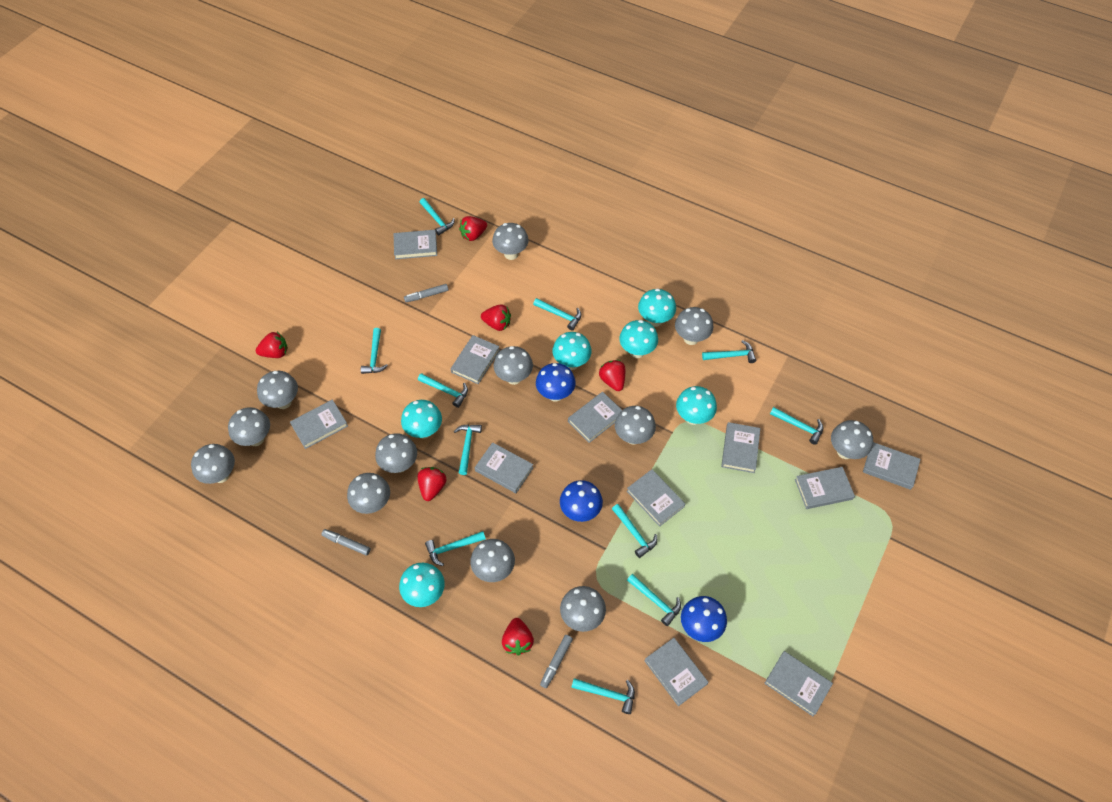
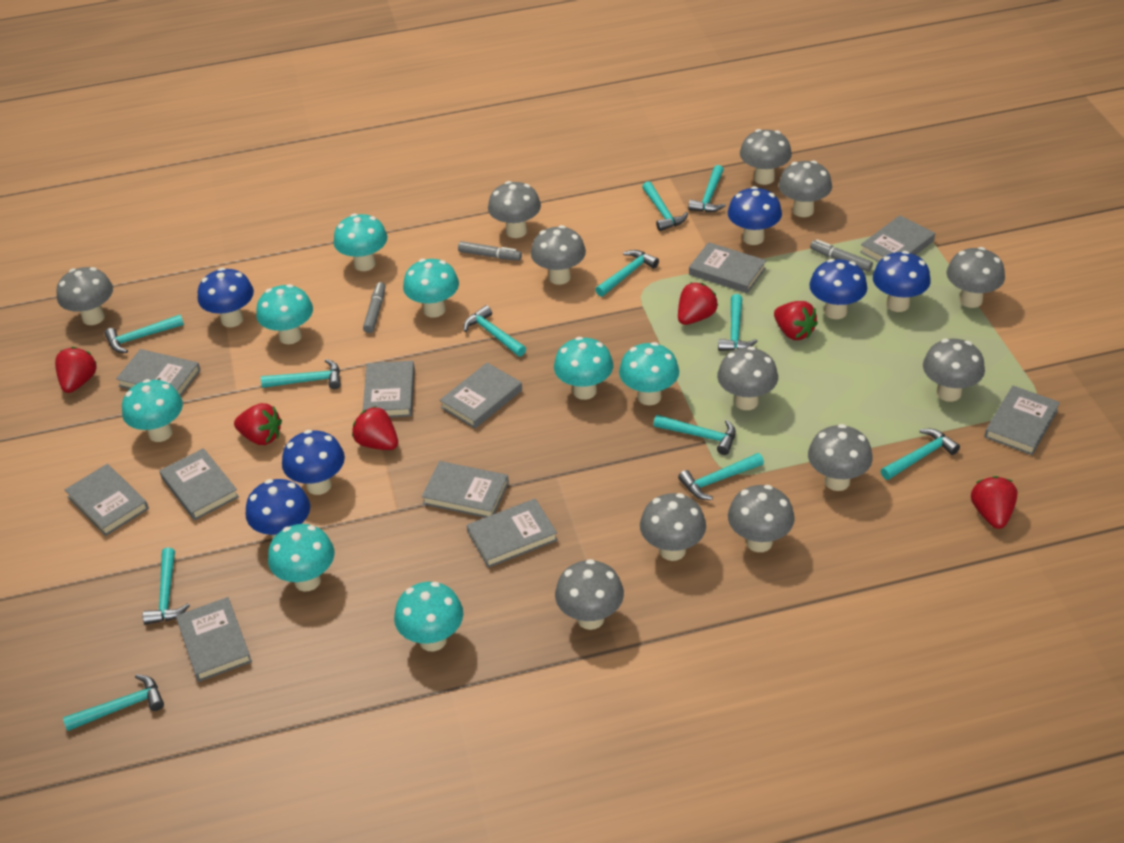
blue mushroom: [536,363,576,402] [560,480,603,522] [681,596,727,642] = 3 -> [198,268,254,327] [246,479,310,540] [282,430,345,495] [728,186,782,245] [809,259,867,319] [873,251,931,312] = 6
turquoise hammer: [361,328,388,374] [418,373,468,408] [420,198,455,235] [425,531,486,566] [454,425,482,475] [533,298,582,330] [571,678,635,714] [612,504,657,558] [627,574,681,626] [702,340,756,363] [770,407,823,445] = 11 -> [63,674,164,731] [104,315,184,353] [142,548,190,625] [261,359,341,389] [463,305,526,357] [595,250,659,297] [642,181,688,231] [654,415,736,455] [678,453,764,500] [688,165,725,212] [718,294,758,351] [881,429,960,480] = 12
turquoise mushroom: [399,563,445,607] [401,400,442,439] [552,332,592,370] [619,320,658,358] [638,288,676,327] [676,386,717,425] = 6 -> [122,379,183,442] [256,284,313,344] [268,524,334,592] [333,213,387,271] [394,582,463,651] [403,259,459,318] [554,337,613,400] [619,342,679,405] = 8

